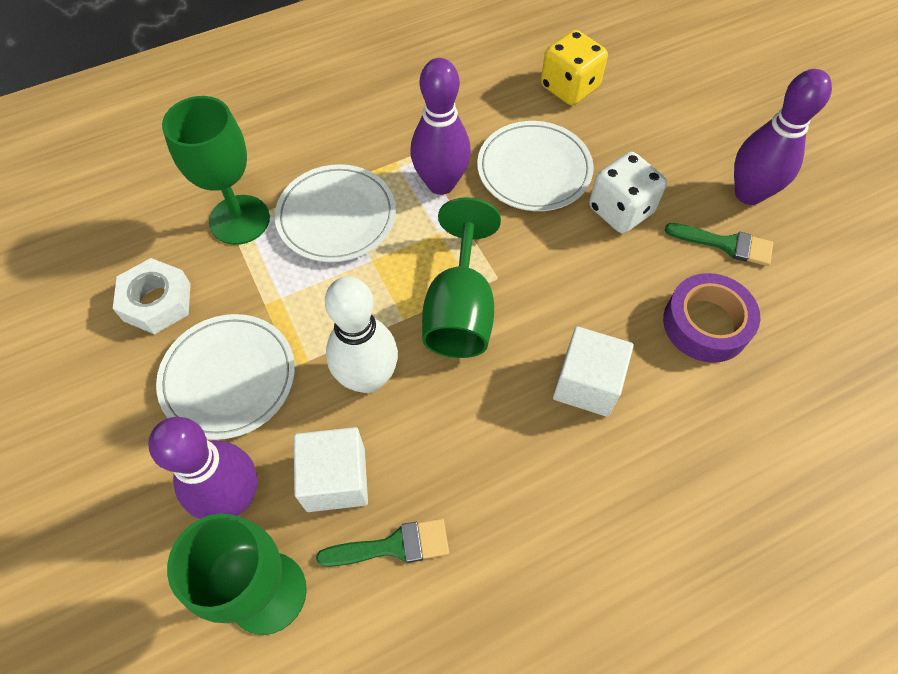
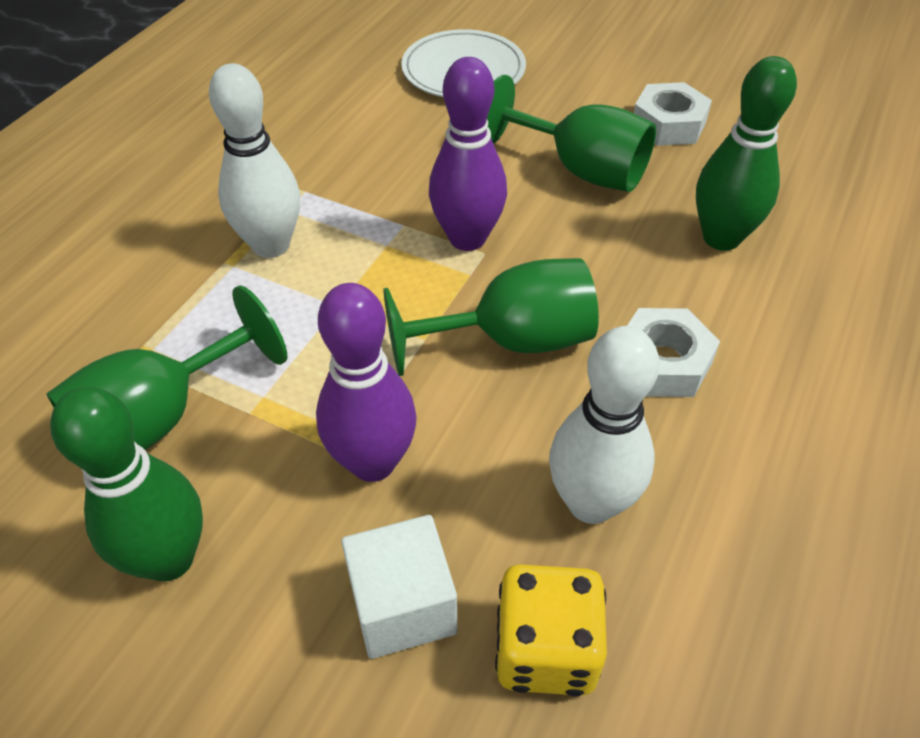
green bowling pin: none = 0 -> [50,387,203,582] [696,56,797,251] = 2
green brush: [316,518,449,567] [665,223,773,266] = 2 -> none = 0
purple bowling pin: [148,417,257,519] [410,58,471,195] [734,69,832,205] = 3 -> [316,283,417,482] [429,57,507,251] = 2
purple tape: [663,273,760,363] = 1 -> none = 0
white bowling pin: [325,277,398,393] = 1 -> [209,63,300,258] [549,326,659,524] = 2
white cube: [294,427,368,512] [553,326,633,417] = 2 -> [341,515,457,659] = 1
white dice: [589,152,667,233] = 1 -> none = 0
white nut: [113,258,191,334] = 1 -> [627,308,720,397] [634,82,712,146] = 2
white plate: [156,314,295,440] [275,164,396,262] [477,121,594,211] = 3 -> [401,29,526,97] = 1

